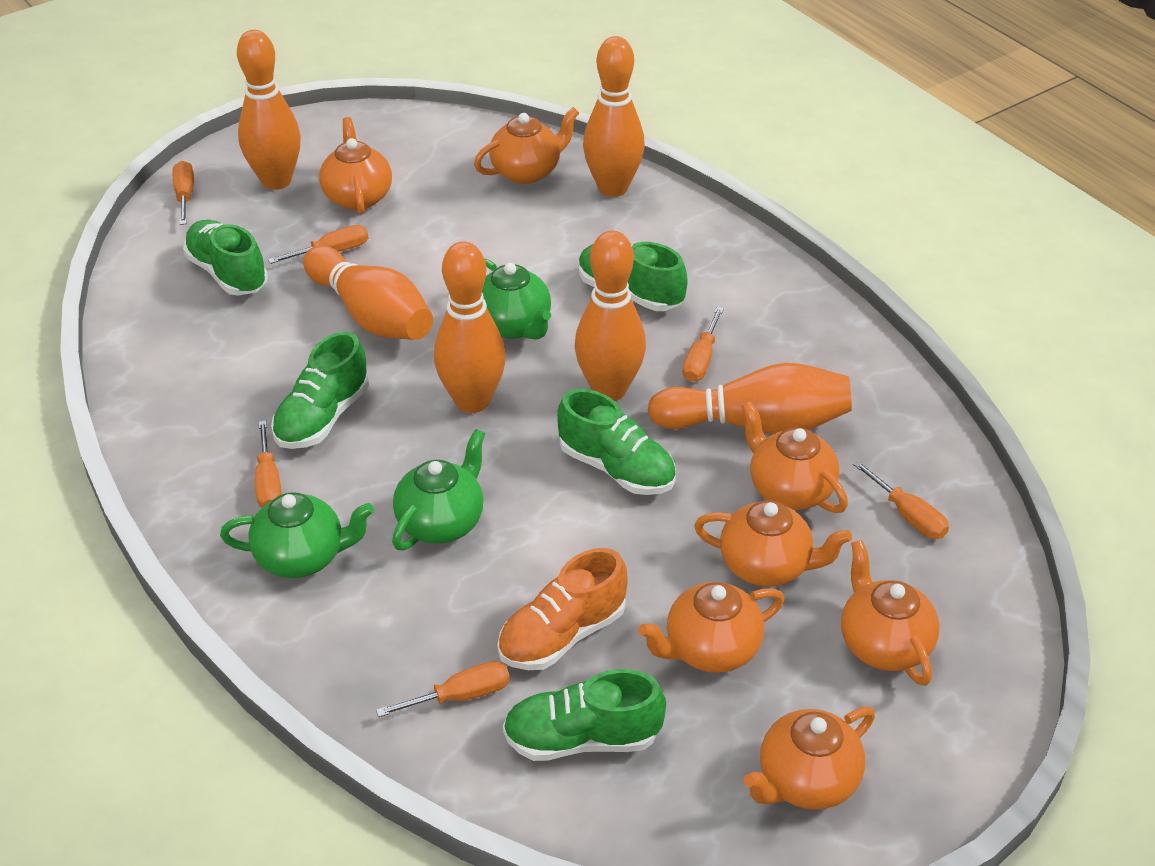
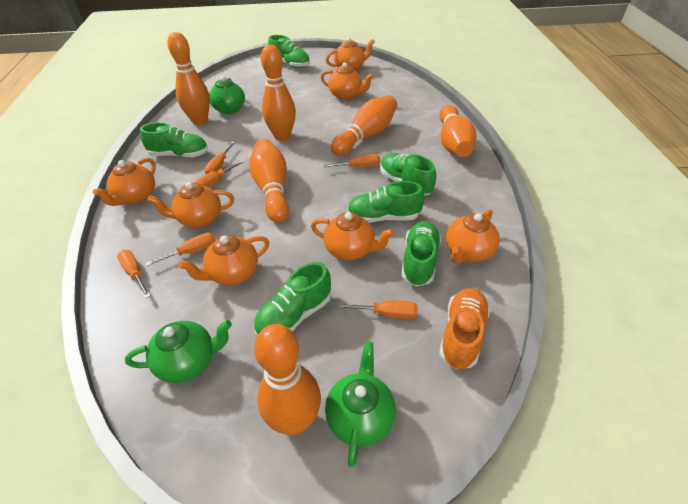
green shoe: [183,220,268,296] [271,331,369,449] [503,669,666,761] [557,389,676,495] [579,242,688,311] = 5 -> [140,122,208,158] [253,262,331,336] [268,35,310,68] [347,181,424,223] [380,153,436,196] [401,221,441,286] = 6

